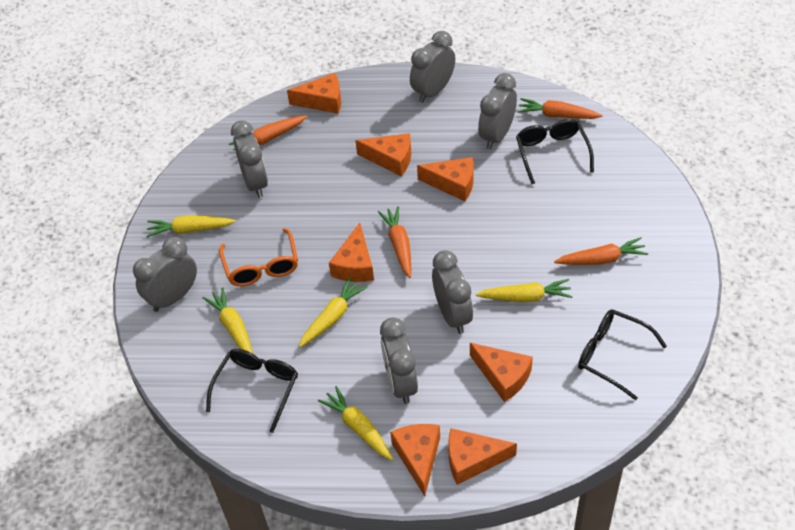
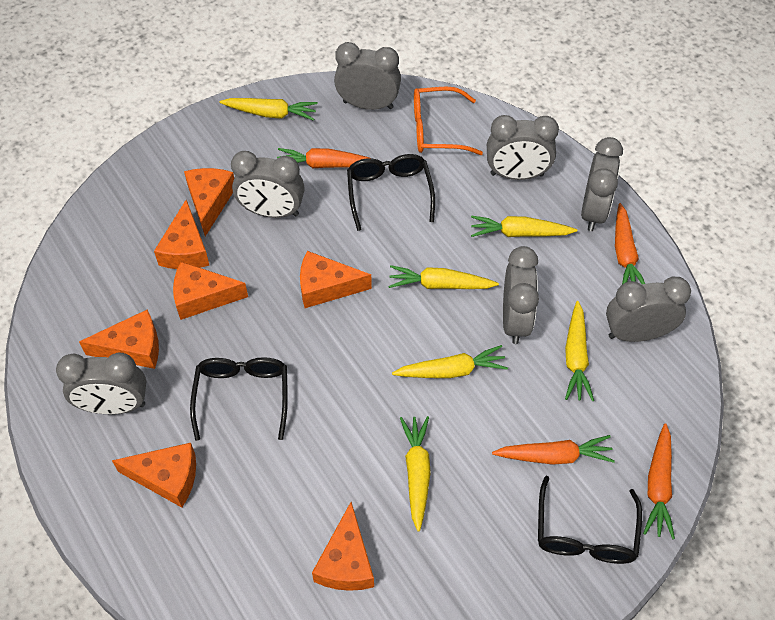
grey clock: [133,237,197,312] [231,120,268,198] [380,317,418,404] [410,31,455,103] [432,250,473,334] [478,73,517,149] = 6 -> [56,352,146,414] [231,151,305,218] [334,42,401,110] [487,115,559,180] [503,246,539,344] [581,137,623,231] [606,277,691,342] = 7
yellow carrot: [146,215,236,238] [202,287,253,354] [299,277,368,347] [318,386,394,461] [476,279,573,302] = 5 -> [220,98,318,121] [388,265,499,289] [392,345,508,378] [400,416,431,532] [471,215,577,237] [565,301,594,401] = 6

